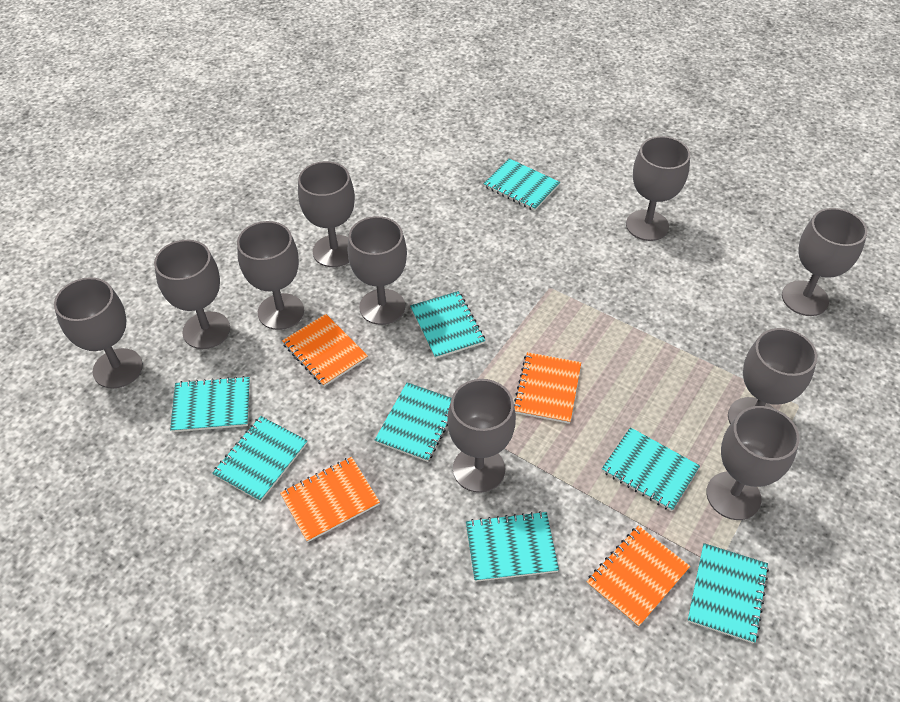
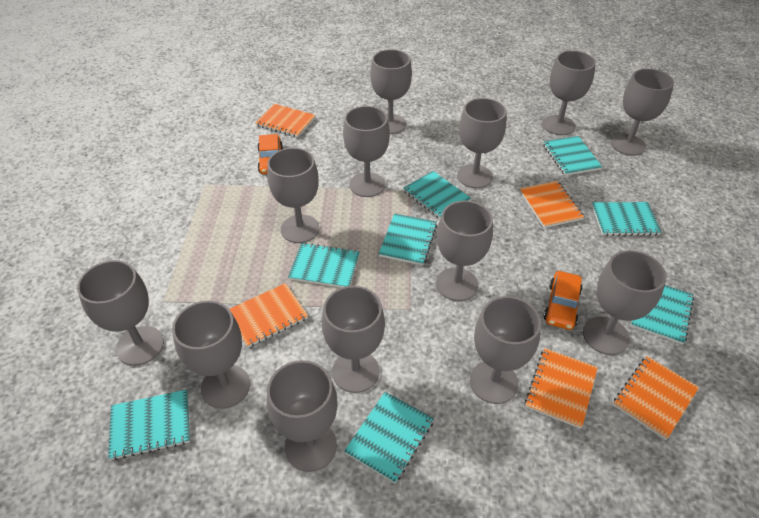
grey goblet: [54,277,143,388] [154,240,230,349] [237,221,304,330] [298,161,355,267] [347,216,407,325] [447,379,516,493] [626,136,690,241] [706,406,799,520] [728,328,817,424] [782,208,867,316] = 10 -> [77,260,164,366] [172,301,250,409] [267,148,320,243] [267,360,338,472] [322,286,385,393] [343,106,390,197] [370,49,412,134] [436,201,493,301] [457,98,506,188] [470,296,541,404] [542,51,596,135] [583,250,667,355] [611,69,674,156] = 13
orange car: none = 0 -> [257,134,283,174] [544,271,583,330] = 2
orange notebook: [280,457,380,542] [282,314,368,387] [514,352,581,424] [586,525,690,627] = 4 -> [229,283,308,347] [255,104,316,137] [520,181,584,228] [525,348,598,429] [613,356,699,440] = 5

